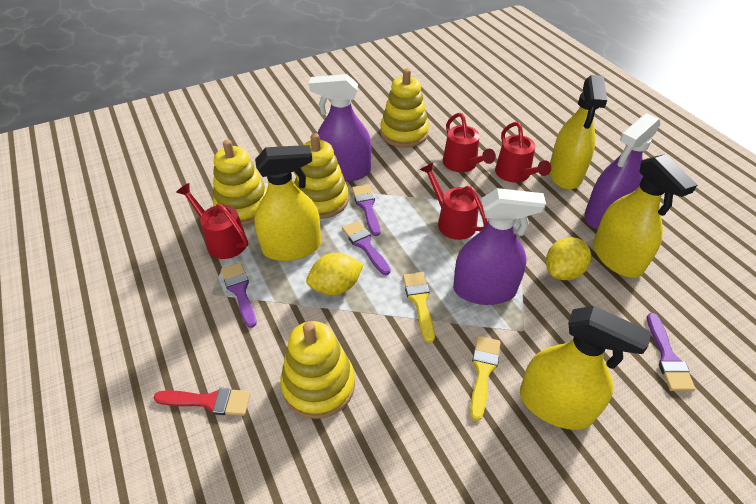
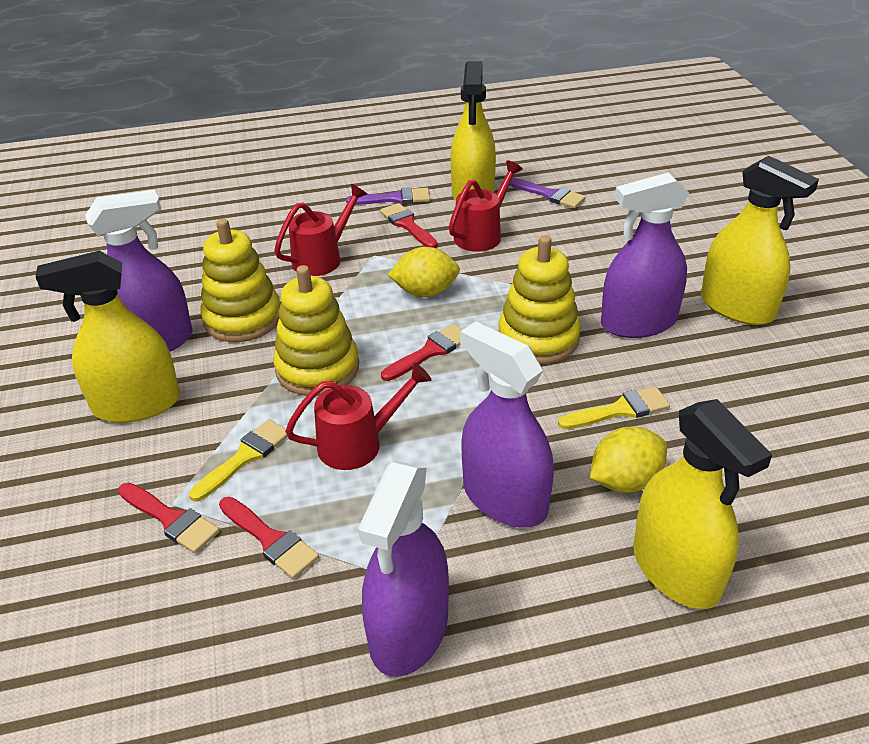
purple brush: [221,262,257,328] [342,221,391,275] [352,184,380,236] [647,313,696,391] = 4 -> [346,187,430,205] [509,177,586,208] = 2
purple spray bottle: [309,74,372,181] [453,188,546,305] [584,113,660,229] = 3 -> [85,190,192,352] [358,462,449,677] [460,322,554,527] [601,172,689,338] = 4
red brush: [154,388,251,416] = 1 -> [118,483,220,553] [219,497,319,579] [380,203,438,248] [381,324,463,381] = 4
red watering can: [176,183,248,259] [420,162,488,240] [443,113,496,172] [495,122,551,183] = 4 -> [274,184,367,276] [285,363,432,470] [449,160,523,252] = 3
yellow stacking toy: [213,139,267,226] [280,321,355,419] [295,133,349,219] [380,68,429,148] = 4 -> [200,218,280,342] [273,265,359,396] [498,236,581,364] = 3

